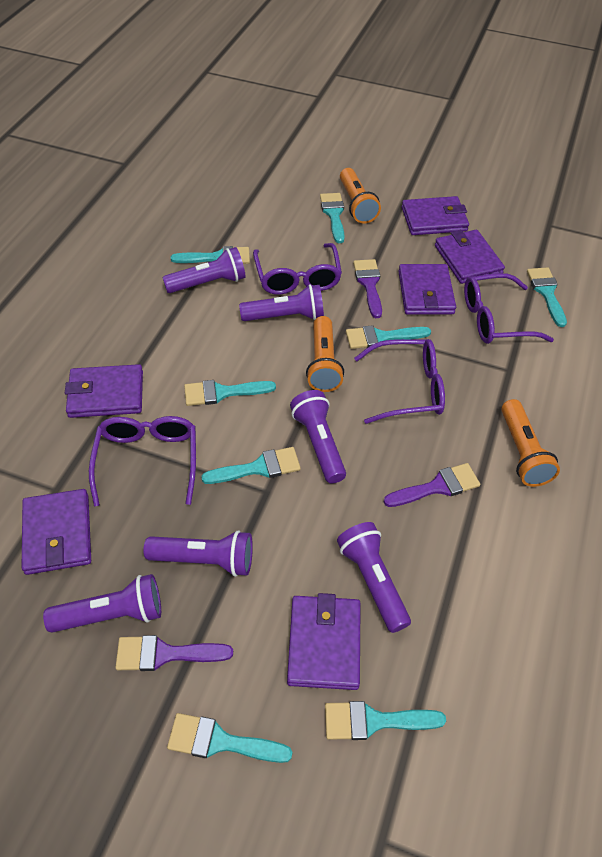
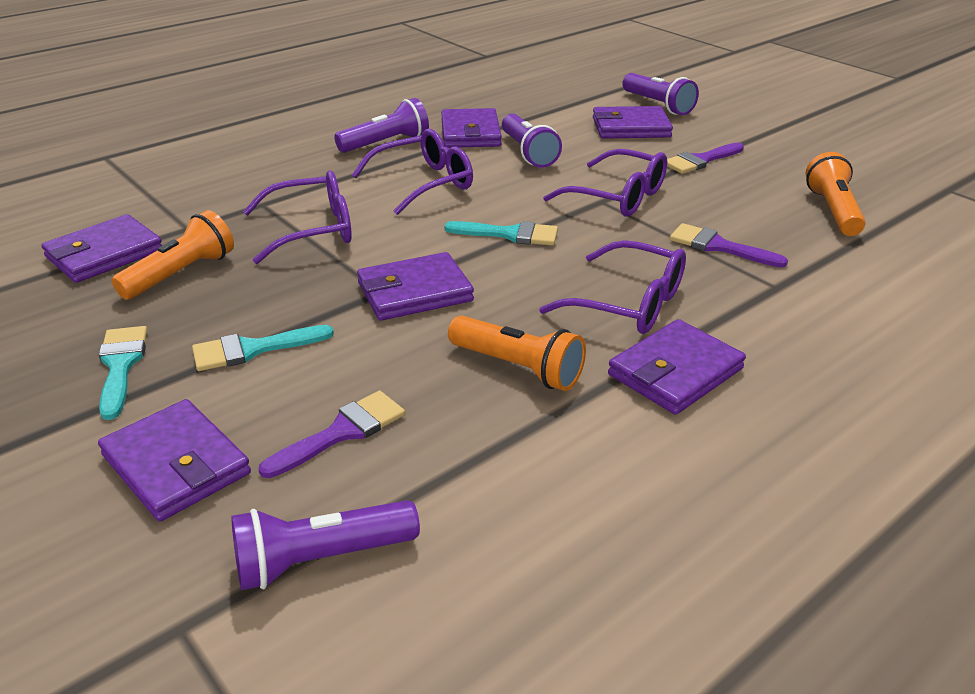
purple flashlight: [43,574,161,633] [143,530,253,577] [162,247,246,293] [239,284,324,321] [290,390,346,483] [337,522,411,633] = 6 -> [231,500,420,590] [334,98,429,153] [502,113,562,168] [622,73,699,115] = 4
turquoise brush: [167,713,292,763] [171,246,250,264] [184,380,276,406] [201,447,301,484] [320,193,345,243] [325,701,446,740] [346,325,431,349] [527,267,567,327] = 8 -> [99,326,147,420] [192,325,334,371] [444,221,558,245] = 3

